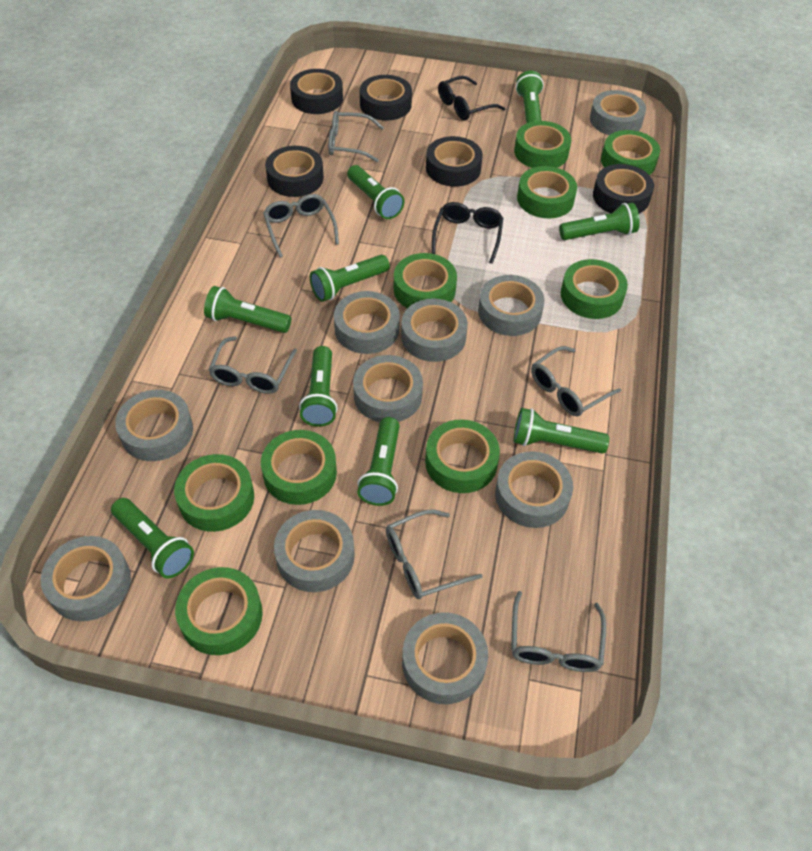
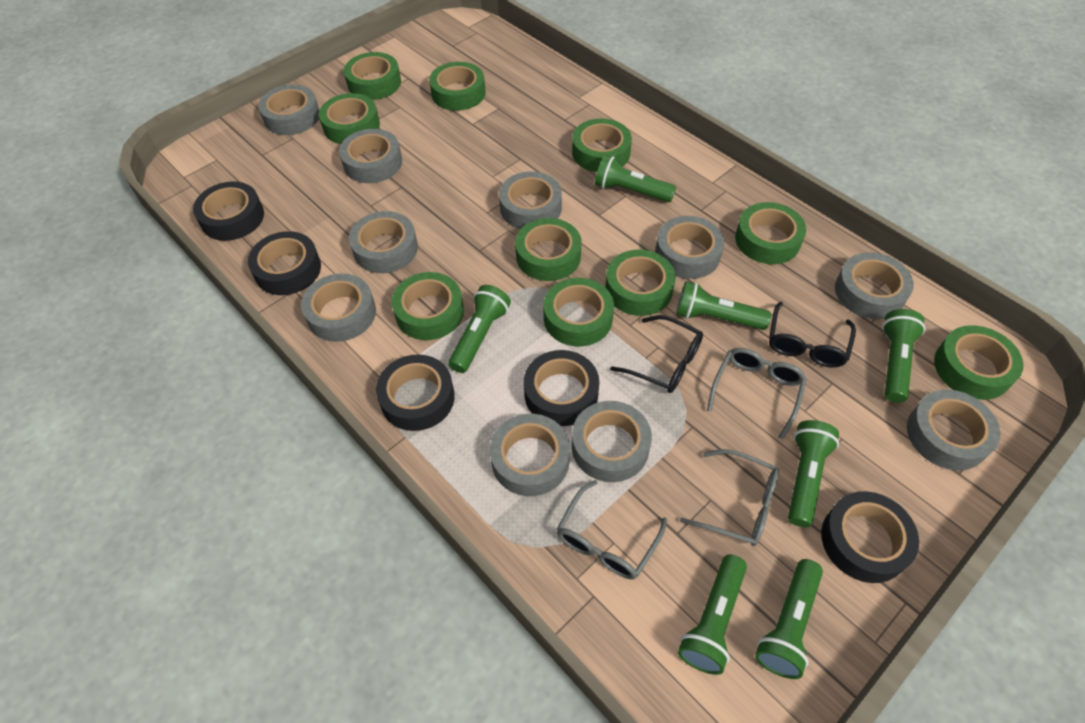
green flashlight: [111,498,194,579] [204,286,291,333] [299,346,338,427] [310,255,390,302] [347,165,404,219] [357,417,400,506] [514,408,609,453] [516,70,544,123] [559,203,640,240] = 9 -> [448,285,511,373] [595,155,676,202] [676,281,771,330] [678,555,747,675] [755,559,823,679] [788,420,839,527] [882,309,925,403] = 7
green tape: [174,454,254,532] [175,567,263,655] [261,430,337,505] [394,253,457,308] [425,419,500,493] [514,121,571,168] [517,166,577,218] [561,259,628,319] [601,130,660,175] = 9 -> [319,93,380,144] [344,52,401,100] [392,272,464,340] [429,62,486,111] [515,218,582,281] [543,278,614,347] [572,118,632,172] [605,250,676,316] [735,202,806,264] [934,325,1024,400] = 10
grey glasses: [209,336,297,394] [263,194,339,258] [328,111,384,162] [386,509,483,599] [511,591,606,672] [531,346,621,417] = 6 -> [557,480,667,579] [680,449,779,546] [707,348,807,439] = 3

